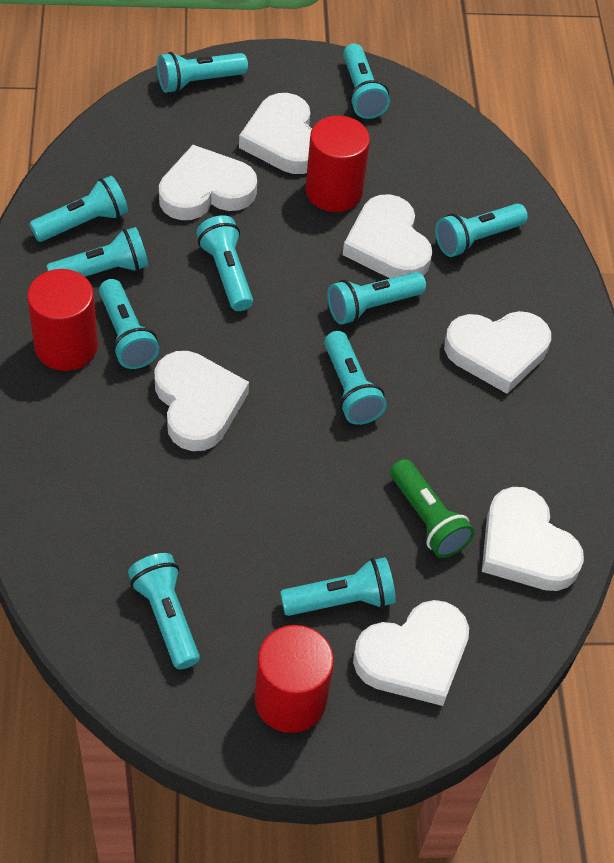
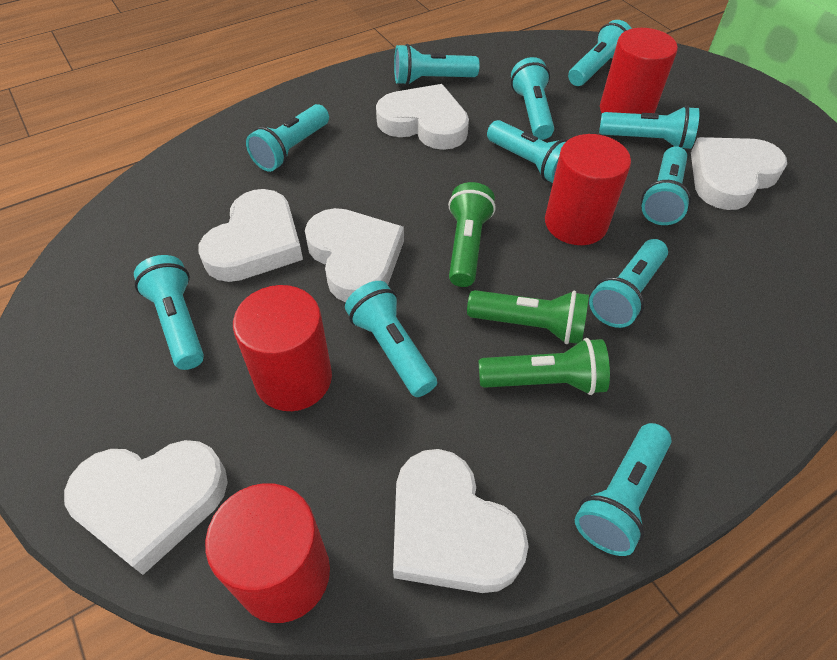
green flashlight: [390,459,474,558] = 1 -> [448,182,496,287] [467,290,589,344] [478,338,610,395] = 3
red cylinder: [27,269,98,371] [254,625,334,733] [305,116,370,212] = 3 -> [205,483,330,623] [233,285,332,411] [545,134,631,245] [600,28,678,114] = 4
white heart: [155,351,249,451] [159,145,257,220] [239,93,312,174] [343,194,432,278] [353,600,469,706] [444,311,551,394] [482,487,584,591] = 7 -> [64,440,228,575] [199,189,303,282] [305,208,404,302] [376,84,469,150] [393,449,529,593] [691,137,787,210] = 6

